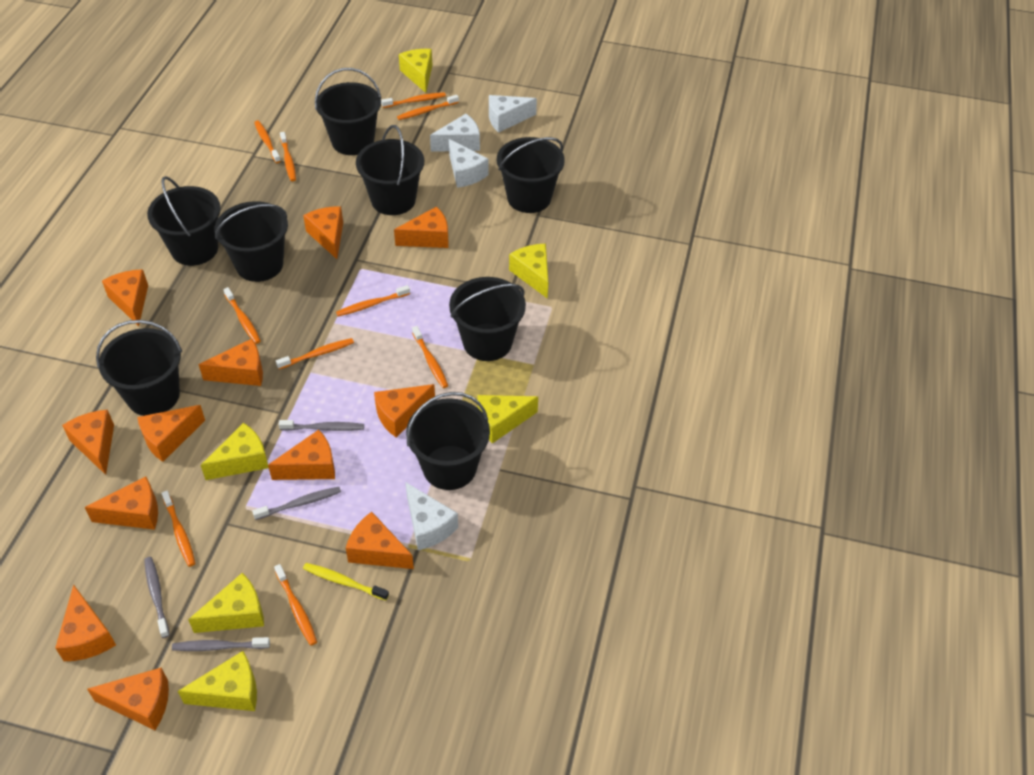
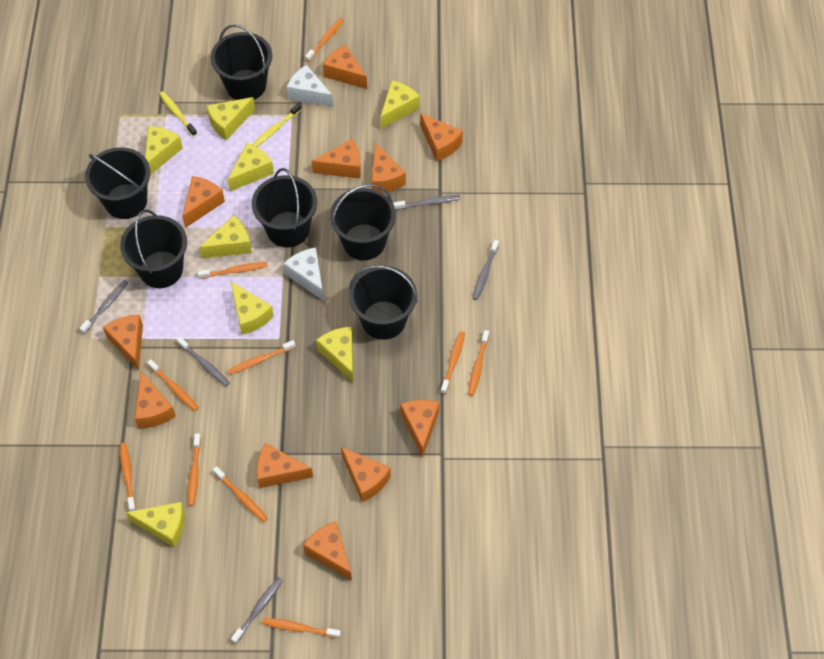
black bucket: [96,320,182,416] [147,176,221,266] [215,201,288,282] [315,68,381,155] [356,125,424,215] [406,392,490,490] [449,277,526,361] [497,137,565,213] = 8 -> [85,147,150,219] [120,209,187,288] [211,24,272,100] [252,168,317,248] [330,184,396,260] [349,265,417,340] = 6
grey toothbrush: [144,557,170,638] [172,637,270,651] [252,487,341,520] [278,420,364,431] = 4 -> [79,280,129,334] [177,337,230,387] [231,577,283,644] [393,195,461,210] [472,240,499,300] = 5
orange cheese: [55,585,116,661] [62,410,114,475] [84,476,158,530] [87,668,169,730] [102,269,148,326] [137,405,205,462] [199,339,263,386] [268,430,335,480] [303,206,343,259] [346,512,414,569] [374,384,435,437] [394,206,448,248] = 12 -> [103,315,143,370] [134,371,176,428] [182,176,225,228] [257,443,313,488] [303,521,352,581] [311,139,361,178] [323,45,367,89] [341,447,391,502] [371,142,406,193] [400,400,439,458] [420,113,463,162] = 11
white cheese: [405,482,458,550] [430,114,480,152] [449,139,489,188] [489,95,537,133] = 4 -> [283,247,324,301] [287,65,333,107] = 2
yellow cheese: [178,651,257,711] [188,573,264,633] [201,423,269,480] [399,49,432,93] [478,395,538,443] [509,244,548,299] = 6 -> [126,502,185,548] [145,126,183,175] [199,215,252,258] [206,97,255,141] [228,143,274,191] [231,282,274,335] [316,327,353,382] [380,81,420,129] = 8
yellow toothbrush: [303,563,389,601] = 1 -> [159,91,197,136] [252,103,302,147] = 2

